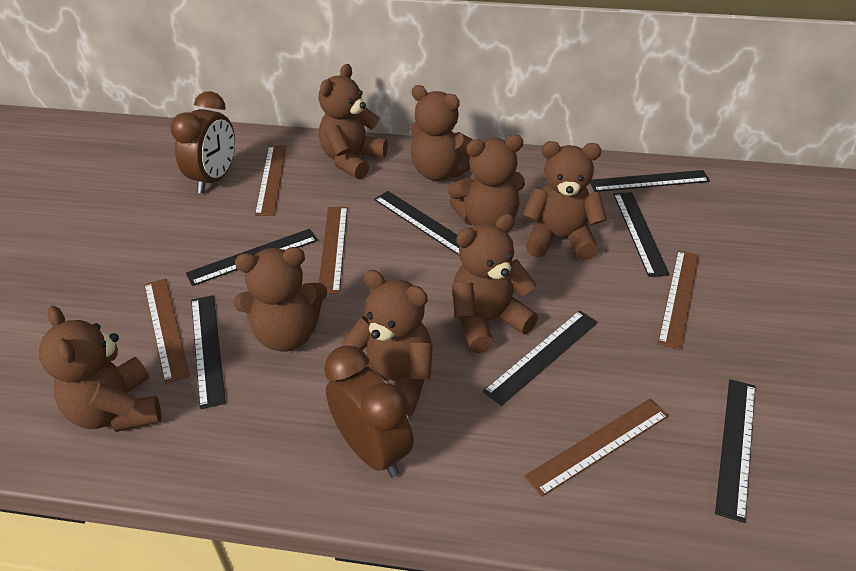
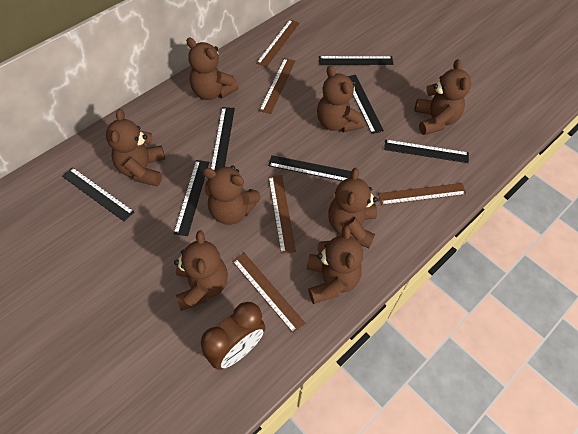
brown clock: [170,91,235,194] [324,346,414,478] = 2 -> [201,302,266,370] = 1

